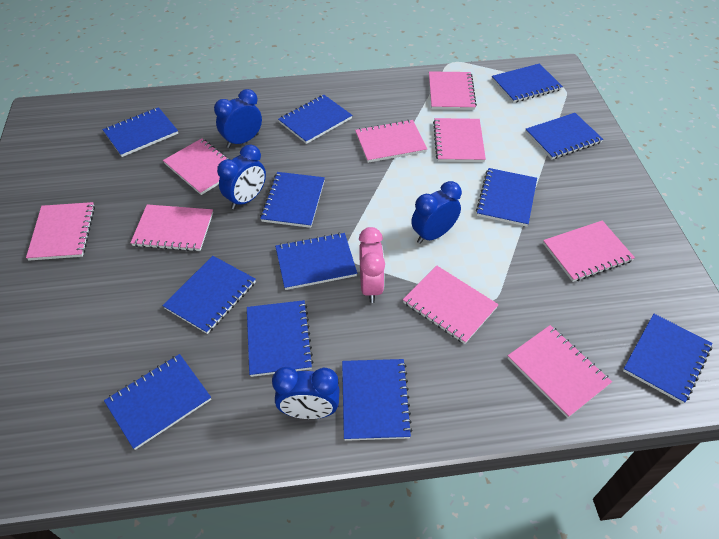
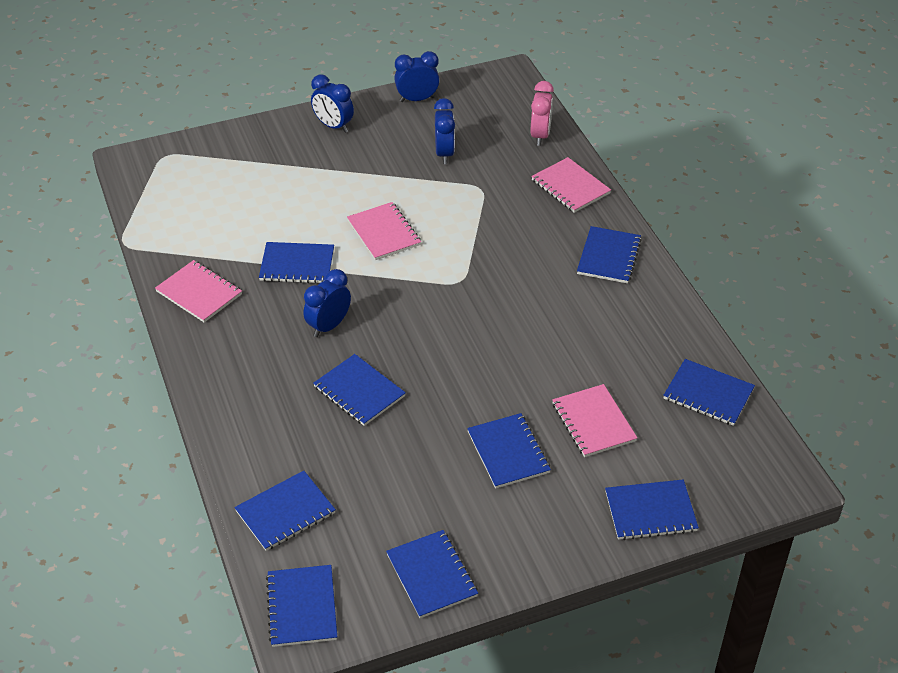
blue notebook: [102,107,178,157] [104,354,211,450] [163,256,256,334] [247,300,313,377] [260,172,325,228] [275,233,357,290] [278,95,352,144] [342,359,413,441] [476,168,537,227] [492,63,563,103] [525,113,603,159] [623,314,713,404] = 12 -> [234,471,336,551] [259,242,334,284] [266,565,337,647] [313,354,406,426] [386,530,478,618] [467,413,551,489] [577,226,642,283] [605,480,699,540] [663,359,755,426] = 9
pink notebook: [26,202,95,261] [130,204,213,252] [163,138,230,195] [355,120,427,163] [403,266,499,344] [429,71,477,110] [433,118,486,162] [508,325,612,418] [543,220,635,282] = 9 -> [155,260,242,323] [347,202,421,260] [531,157,611,213] [552,384,637,457] = 4

